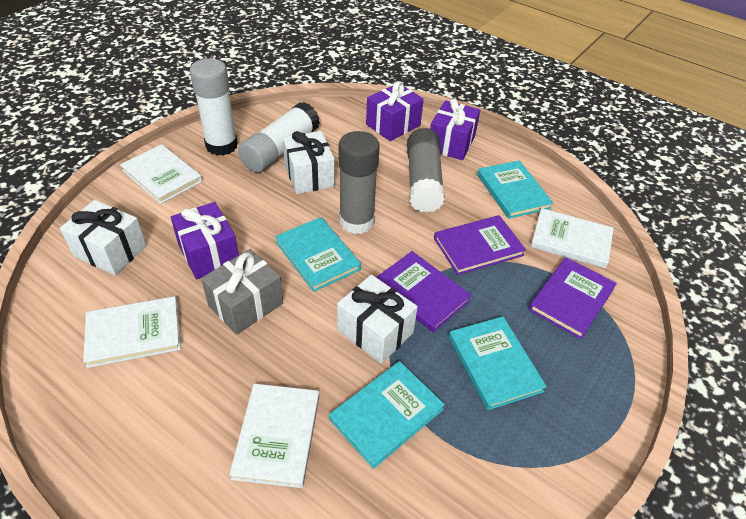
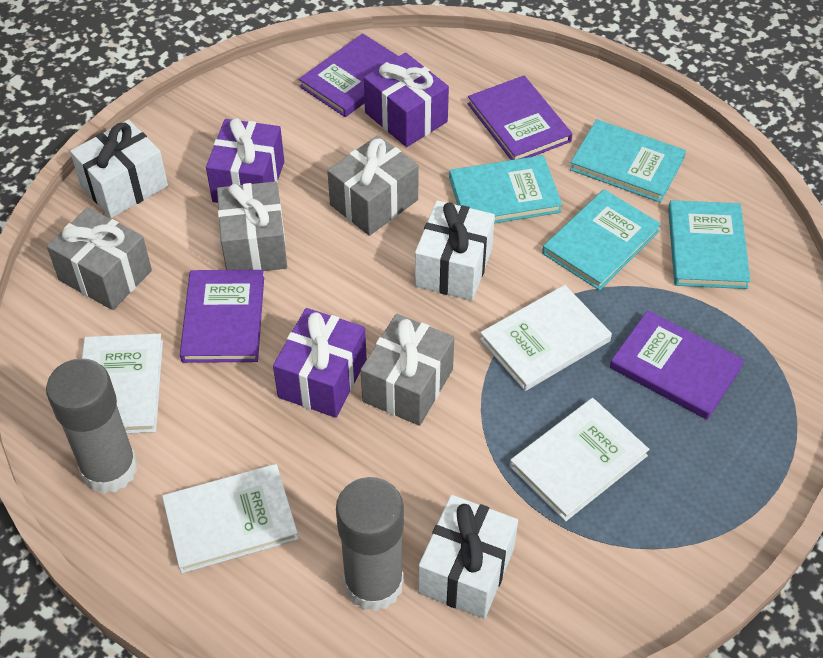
grey gift: [201,249,283,335] = 1 -> [47,207,152,310] [217,181,287,271] [327,135,419,236] [361,314,454,426] = 4
purple book: [376,251,472,332] [434,215,526,275] [529,257,617,339] = 3 -> [180,270,264,363] [299,33,398,117] [468,76,572,160] [610,310,744,420] = 4
white glue stick: [190,59,238,156] [238,102,320,173] = 2 -> none = 0

